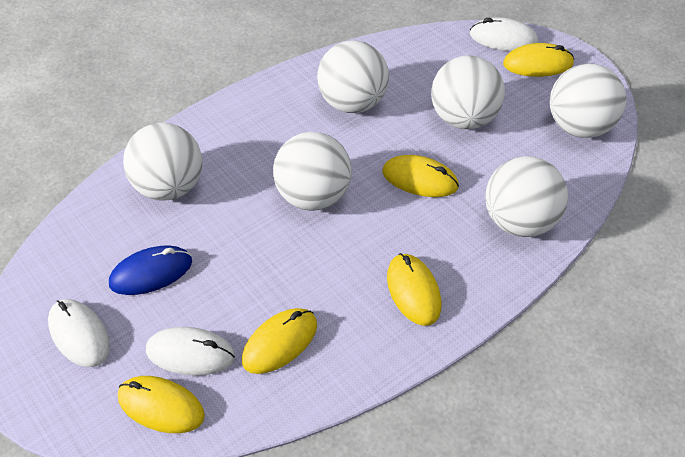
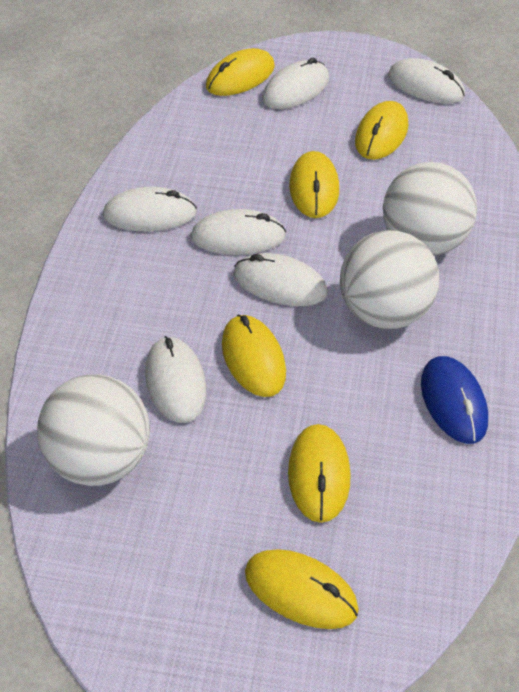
white ball: [123,123,202,201] [273,132,352,211] [317,40,389,113] [431,55,505,129] [485,156,568,237] [550,63,626,138] = 6 -> [37,374,150,486] [340,230,439,329] [383,162,477,255] = 3
white mouse: [48,299,110,367] [146,327,235,376] [470,17,538,51] = 3 -> [103,187,197,231] [145,336,206,423] [190,209,286,255] [234,253,328,306] [262,58,329,109] [388,58,465,104] = 6
yellow mouse: [118,376,205,433] [242,308,317,374] [382,155,459,197] [387,253,441,326] [503,43,574,77] = 5 -> [206,48,275,96] [222,315,286,397] [245,549,359,629] [288,424,351,523] [289,151,339,218] [355,101,408,160] = 6

